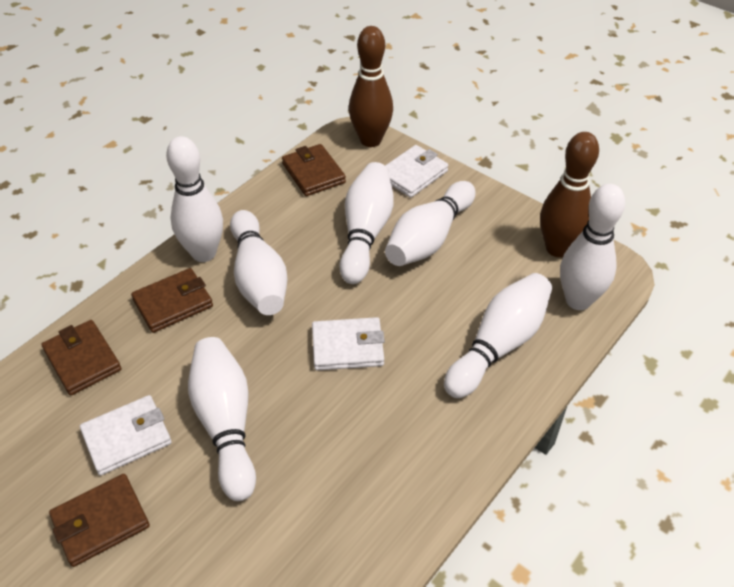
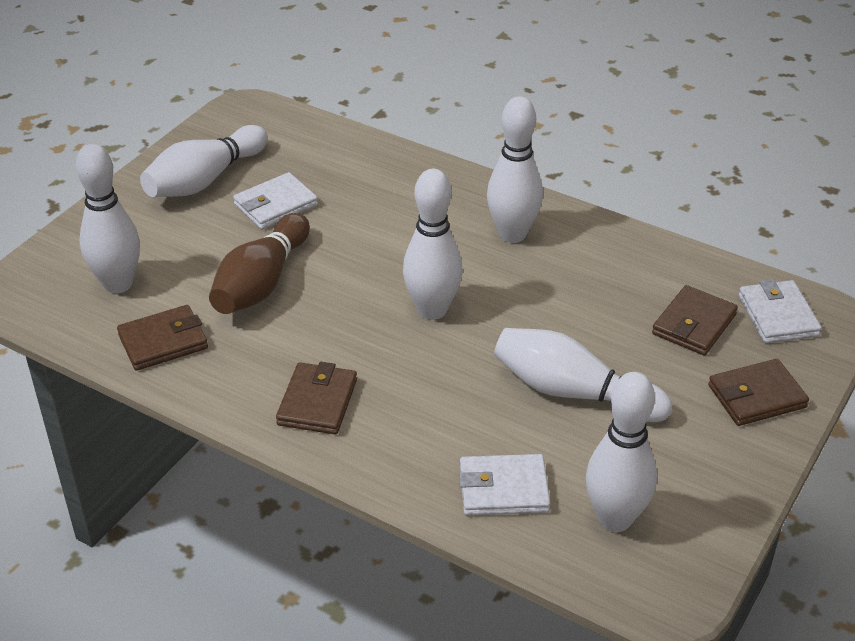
brown bowling pin: [349,26,393,147] [540,132,599,257] = 2 -> [209,213,310,314] = 1
white bowling pin: [166,136,223,262] [188,337,256,501] [230,210,288,315] [339,162,393,284] [385,181,476,266] [444,273,552,398] [560,184,625,310] = 7 -> [76,144,140,294] [140,125,268,197] [403,169,463,320] [487,96,543,243] [494,328,672,422] [586,372,657,532] = 6

